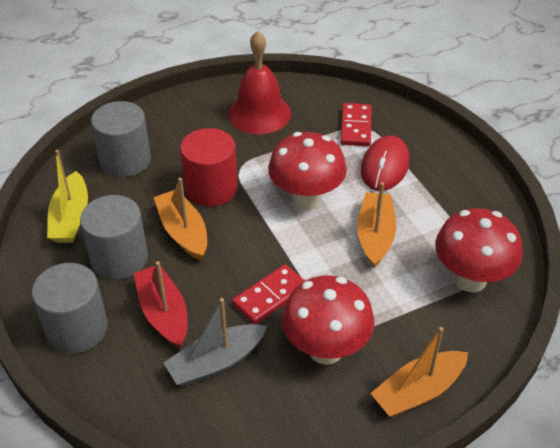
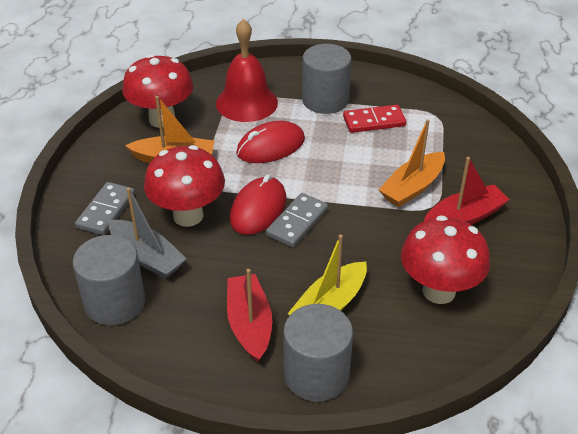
grey domino: none = 0 -> [75,182,135,235] [266,193,328,247] = 2
orange boat: [154,178,207,261] [357,182,396,268] [370,327,468,417] = 3 -> [125,96,214,163] [379,119,445,207] = 2
red boat: [134,261,188,348] = 1 -> [227,269,272,363] [424,157,510,225] = 2
red cylinder: [180,128,238,207] = 1 -> none = 0
red domino: [232,264,305,324] [341,103,371,146] = 2 -> [343,105,406,133] = 1
red mouse: [361,136,409,191] = 1 -> [230,174,286,235] [236,121,305,163] = 2

